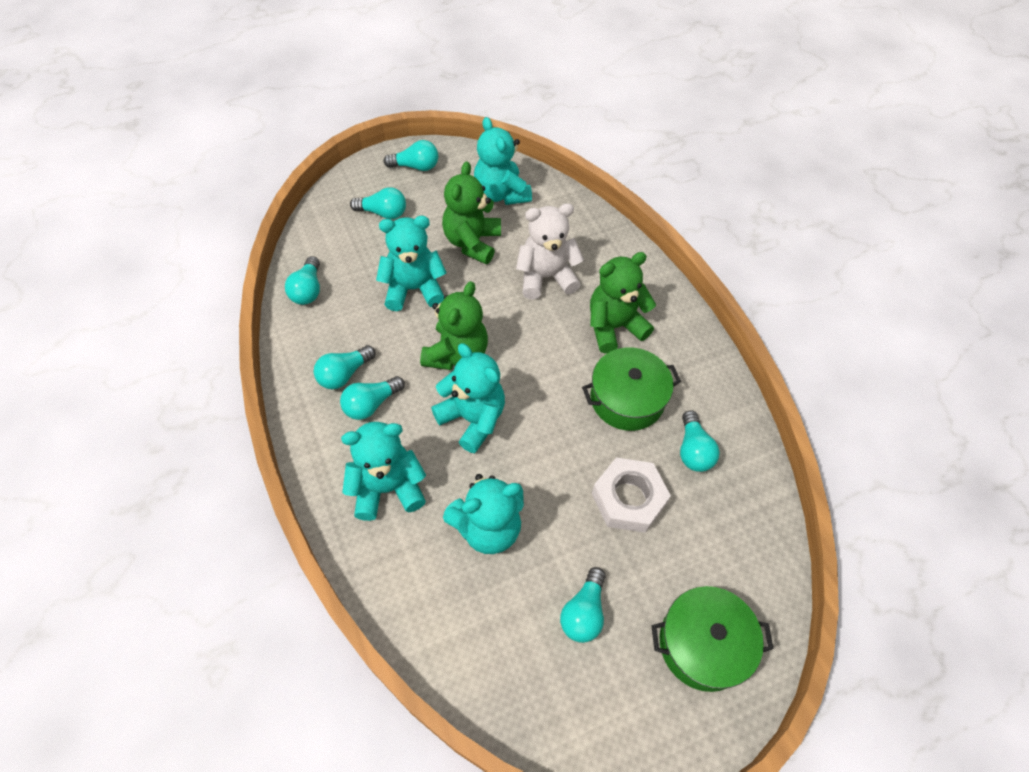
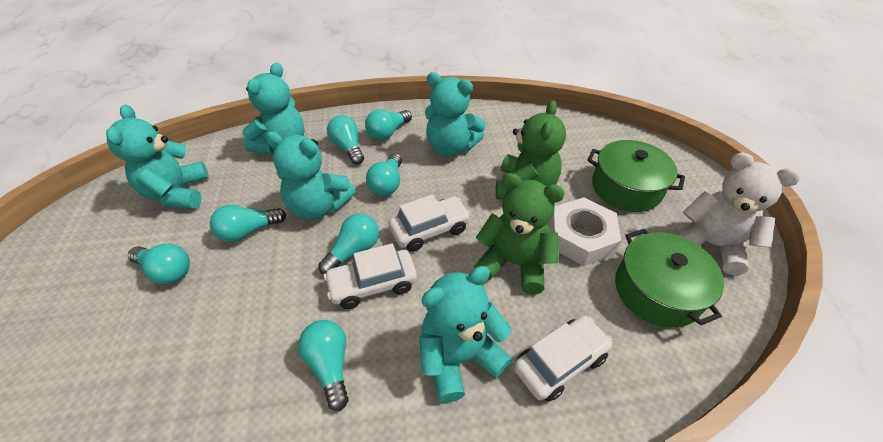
green teddy bear: [420,281,488,370] [442,161,501,264] [590,252,656,353] = 3 -> [474,173,565,295] [496,100,566,199] = 2
white car: none = 0 -> [324,243,417,309] [389,194,471,252] [514,316,613,402] = 3

